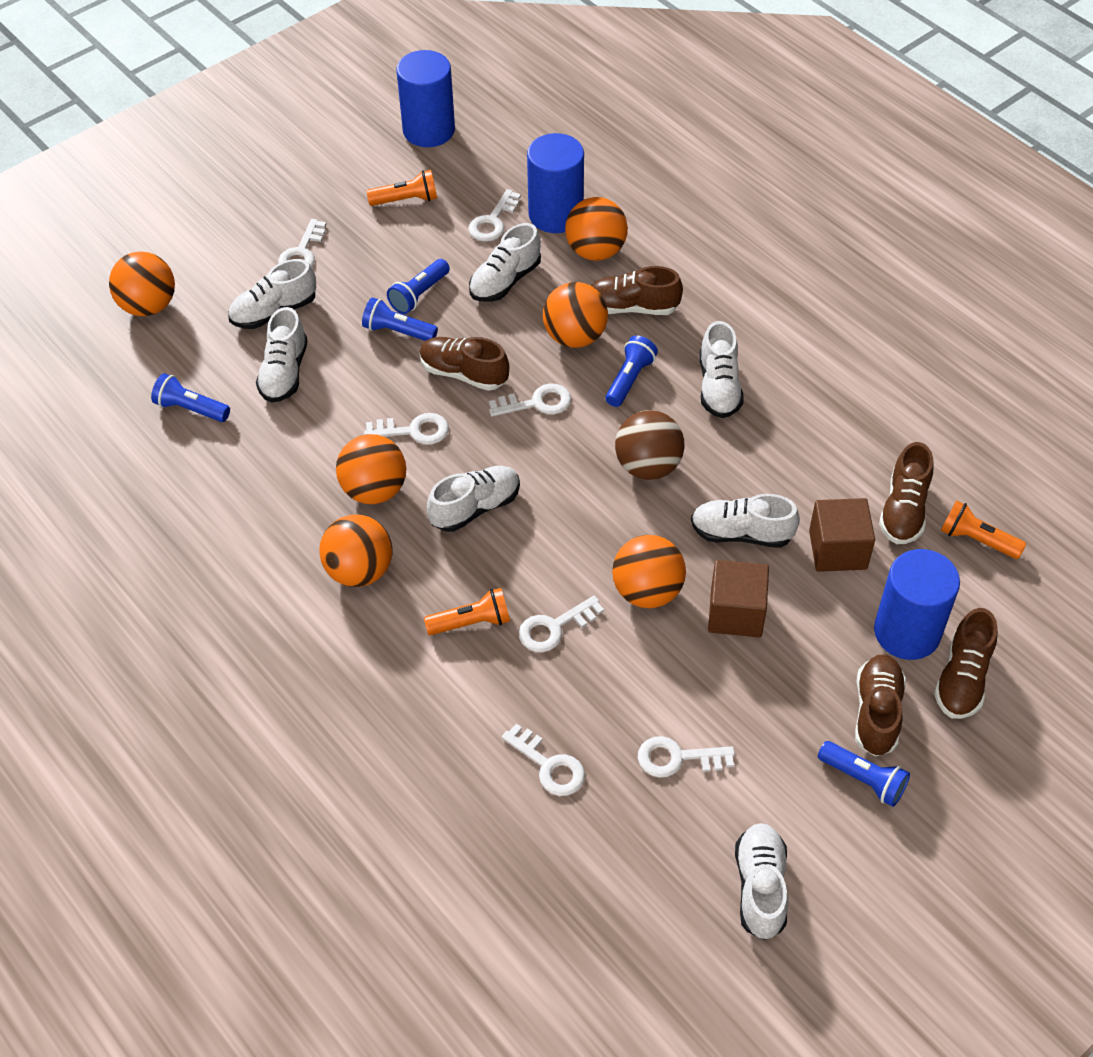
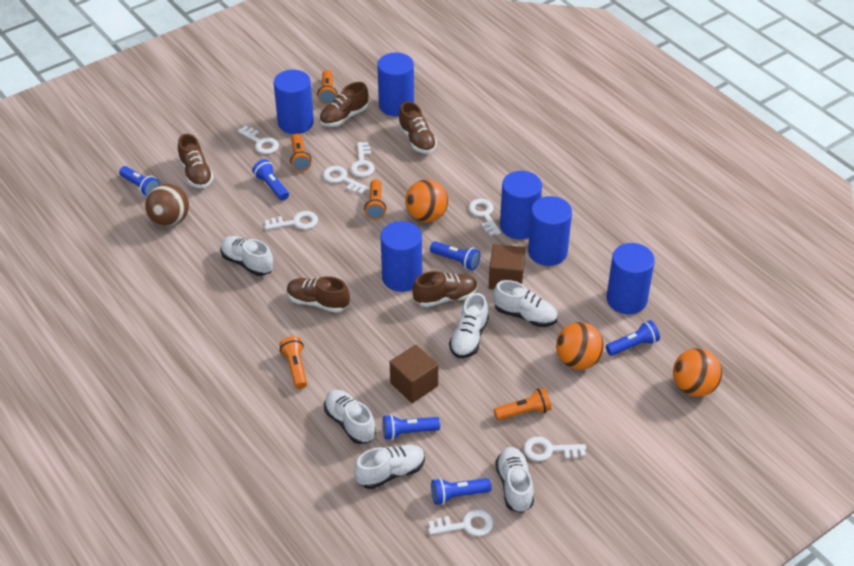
blue cylinder: [396,50,455,147] [527,133,584,233] [874,549,960,660] = 3 -> [274,70,314,134] [377,53,414,116] [381,221,422,292] [500,171,542,239] [528,196,572,266] [606,243,655,314] = 6
blue flashlight: [151,373,230,422] [362,298,438,341] [387,259,450,314] [605,336,658,407] [818,741,910,807] = 5 -> [119,166,160,196] [252,159,289,201] [383,414,440,440] [430,241,480,270] [431,478,491,505] [606,320,660,356] = 6
orange ball: [109,251,175,316] [319,515,392,587] [336,434,406,504] [543,282,608,348] [565,197,628,261] [612,535,686,608] = 6 -> [405,179,448,222] [556,322,604,370] [673,348,722,397] = 3
orange flashlight: [366,170,437,206] [424,588,510,635] [941,500,1026,559] = 3 -> [279,336,307,389] [290,134,311,172] [317,70,337,105] [364,179,386,220] [494,388,551,420] = 5
white shoe: [228,259,316,329] [256,307,308,403] [427,466,520,532] [469,223,541,302] [691,494,800,548] [700,321,744,418] [735,823,788,940] = 7 -> [220,236,274,276] [324,390,376,444] [354,444,425,489] [449,293,489,358] [493,280,558,327] [495,447,534,513] = 6

